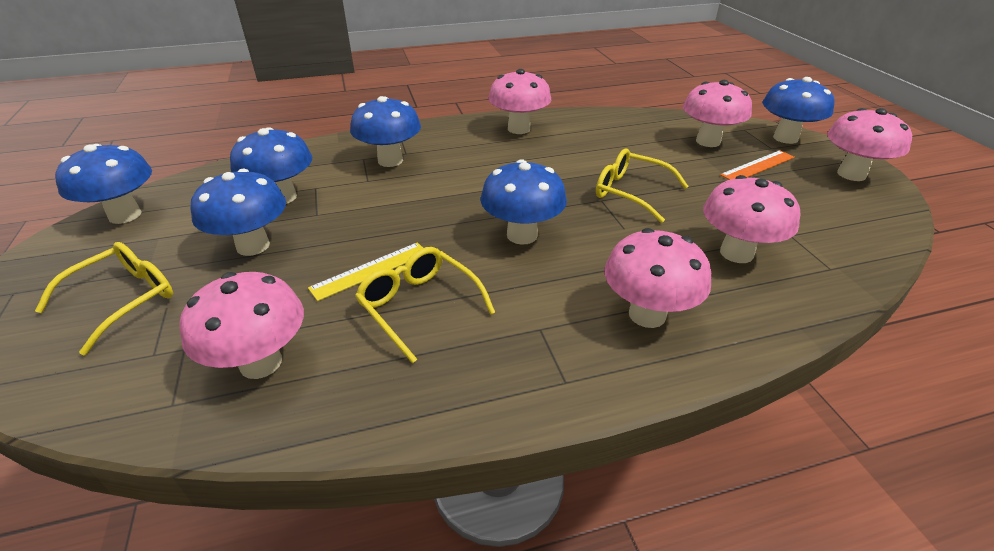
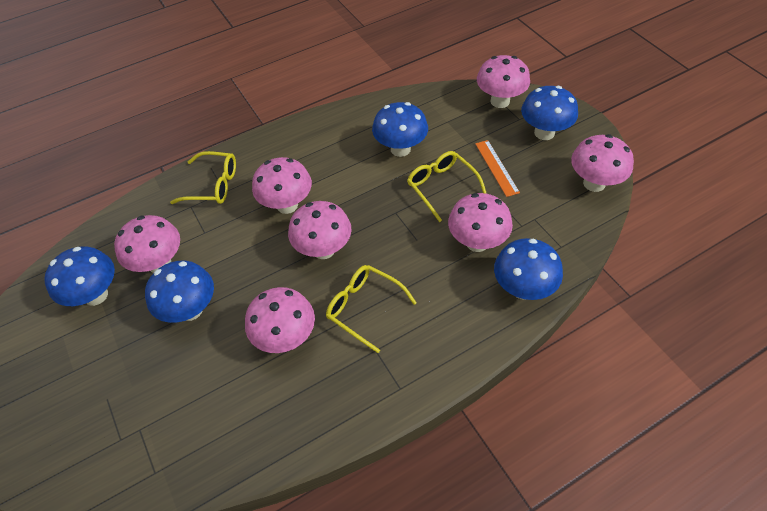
blue mushroom: [55,144,152,224] [191,168,286,256] [230,127,312,204] [350,96,421,167] [480,159,567,245] [763,77,834,144] = 6 -> [44,247,115,306] [145,261,214,323] [372,102,428,157] [494,238,563,300] [521,86,578,140] = 5
pink mushroom: [180,272,304,379] [488,69,551,134] [605,228,711,328] [683,80,752,147] [703,175,800,263] [827,108,912,181] = 6 -> [114,215,180,273] [245,287,315,353] [252,157,312,214] [288,201,352,259] [448,193,513,252] [477,55,530,108] [571,134,634,192] = 7
yellow ruler: [308,242,423,301] = 1 -> none = 0

